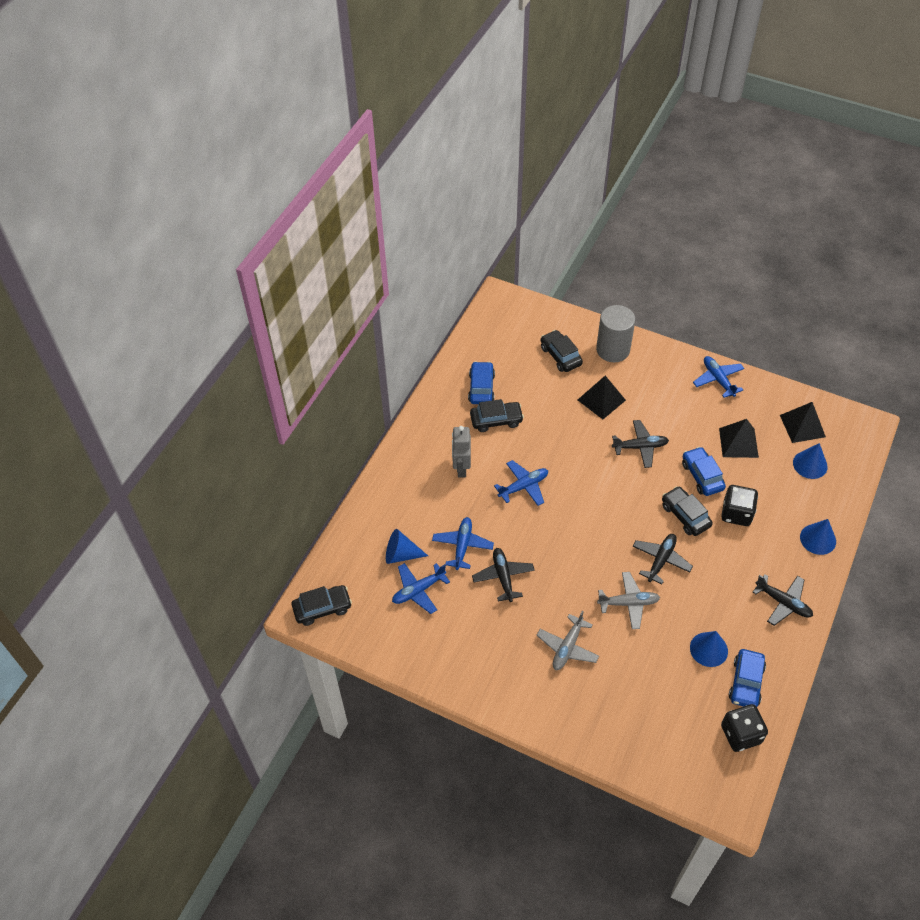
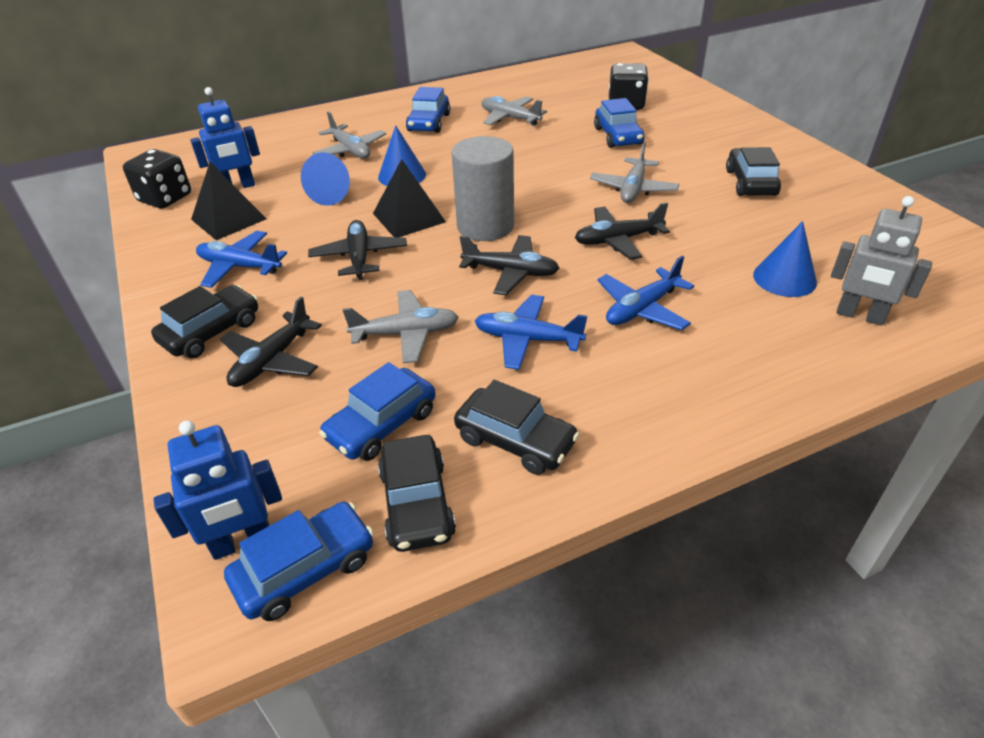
black pyramid: [578,376,626,419] [719,419,759,458] [780,402,826,443] = 3 -> [191,162,266,240] [373,159,446,237] = 2
blue car: [468,361,495,404] [682,447,726,496] [729,649,766,707] = 3 -> [224,502,374,621] [319,362,436,461] [406,87,450,133] [594,98,644,148] = 4
blue cone: [386,529,428,564] [690,631,728,667] [793,443,828,479] [800,519,836,555] = 4 -> [301,152,350,206] [378,125,426,186] [753,221,817,297] = 3
blue plane: [392,563,450,614] [432,517,494,570] [494,460,548,506] [693,356,745,398] = 4 -> [196,231,287,288] [475,295,587,370] [597,256,694,330] = 3
blue robot: none = 0 -> [154,420,282,560] [190,87,260,188] = 2
grey plane: [536,611,599,670] [597,572,660,629] = 2 -> [312,111,386,159] [343,290,459,363] [481,96,547,126] [590,141,679,203] = 4

